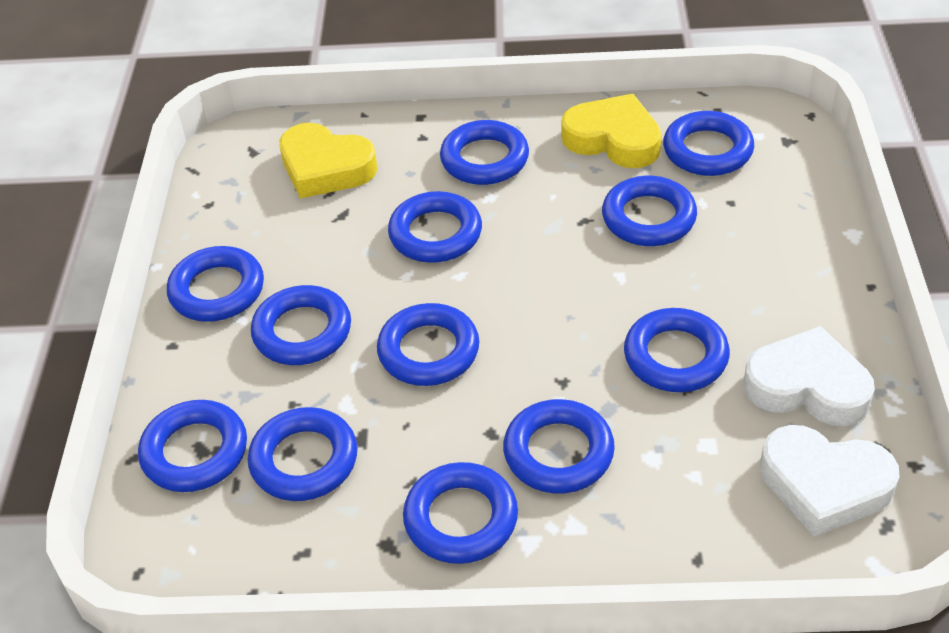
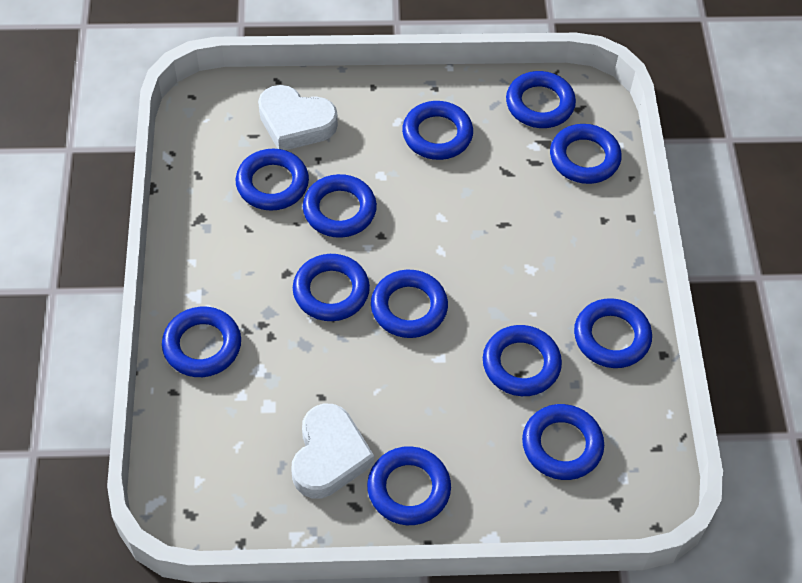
yellow heart: [279,122,377,199] [561,94,662,168] = 2 -> none = 0

